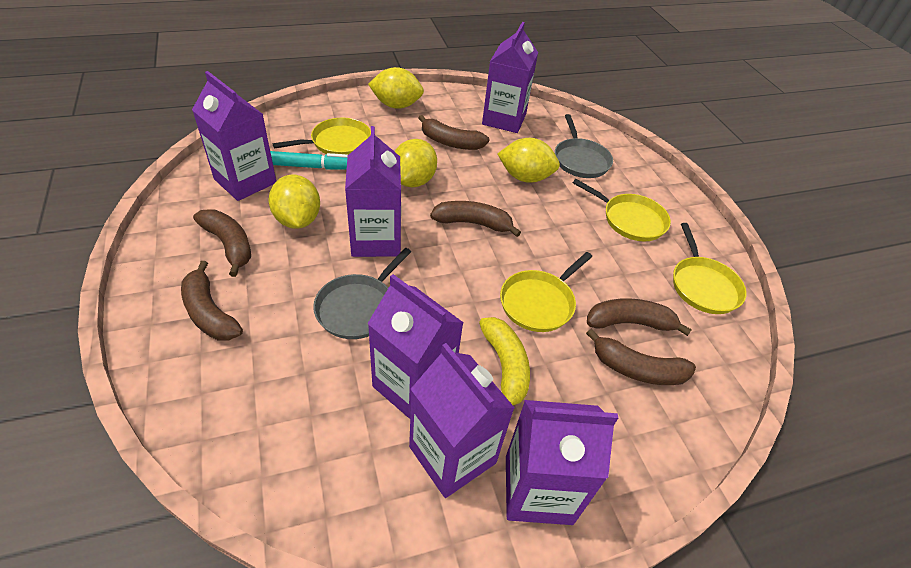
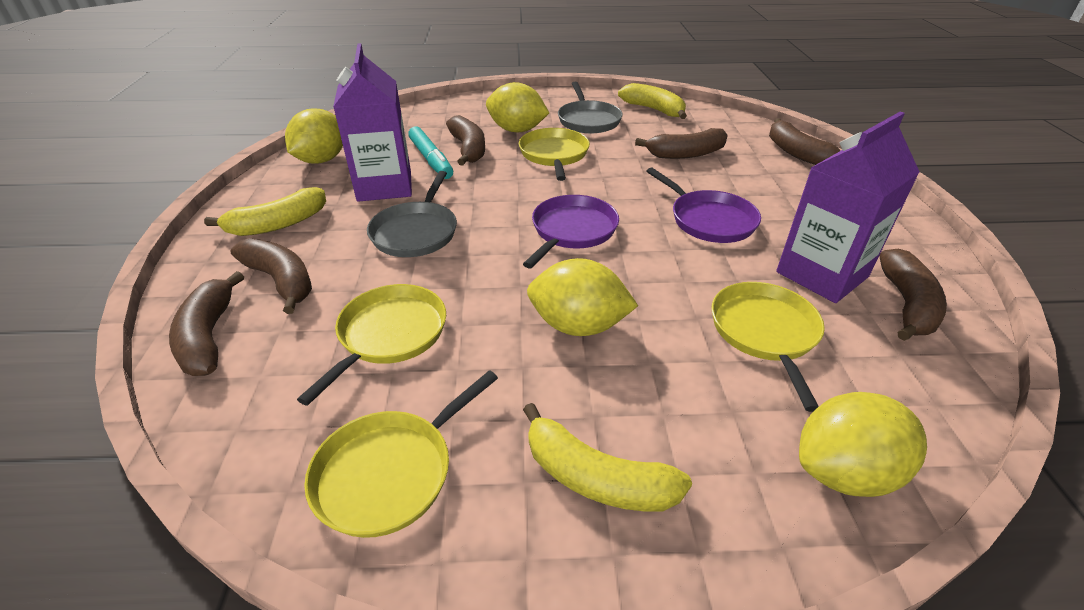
purple carton: [192,71,276,201] [345,126,401,257] [367,274,464,419] [409,343,515,498] [482,22,538,133] [506,400,618,525] = 6 -> [333,43,412,202] [776,112,920,303] = 2
purple pan: none = 0 -> [523,195,619,269] [646,167,761,243] = 2
yellow banana: [479,317,530,405] = 1 -> [204,187,326,236] [523,403,692,512] [618,83,687,119] = 3

